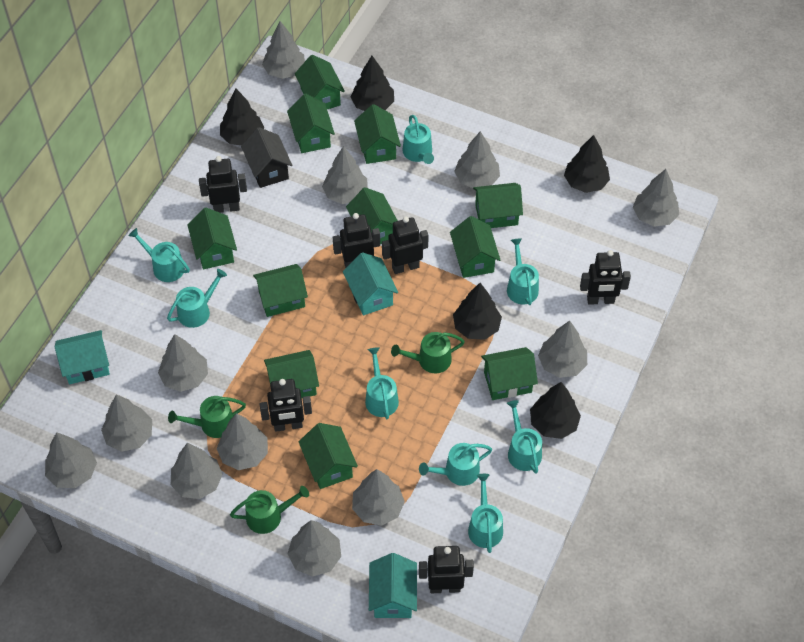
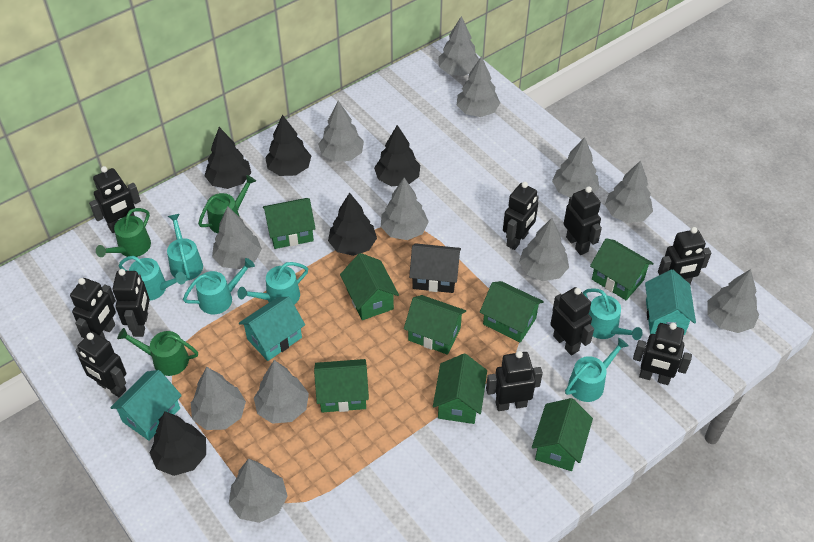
black robot: [199,156,247,213] [260,379,312,432] [333,213,380,268] [382,216,429,274] [419,546,474,593] [580,250,631,305] = 6 -> [70,278,116,338] [76,332,126,397] [89,166,141,233] [113,269,150,337] [486,351,543,411] [503,182,539,250] [550,287,594,355] [564,186,602,255] [633,323,692,385] [658,227,711,284] = 10
green house: [187,207,237,269] [253,264,308,317] [264,350,319,398] [287,94,335,153] [295,55,345,109] [299,423,358,489] [346,187,398,244] [354,104,401,164] [450,216,500,278] [473,183,523,228] [481,347,538,400] = 11 -> [263,198,316,249] [314,359,369,412] [340,253,399,320] [404,295,466,355] [433,354,487,424] [480,281,544,343] [532,398,593,471] [590,238,654,300] = 8
turquoise watering can: [128,228,190,282] [167,269,227,328] [365,347,399,419] [402,115,434,164] [419,443,492,486] [468,474,503,553] [507,238,539,305] [507,400,542,474] = 8 -> [118,256,186,301] [167,214,203,281] [183,258,255,315] [237,262,308,305] [565,338,629,402] [583,288,643,340] = 6

